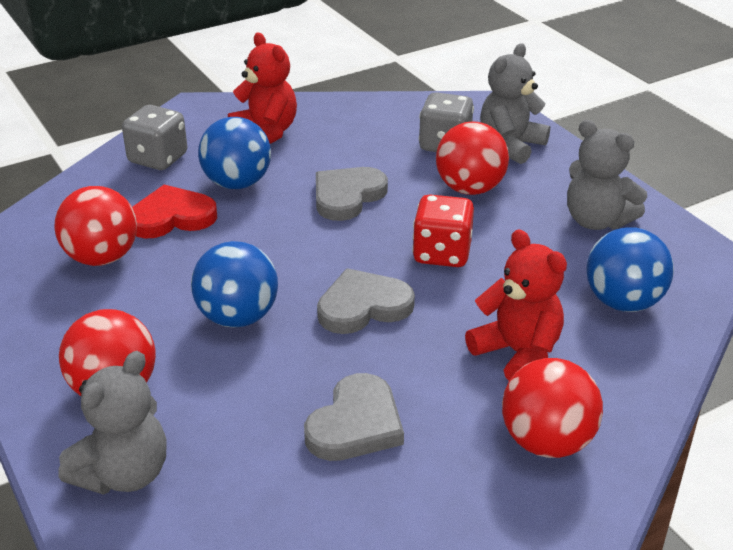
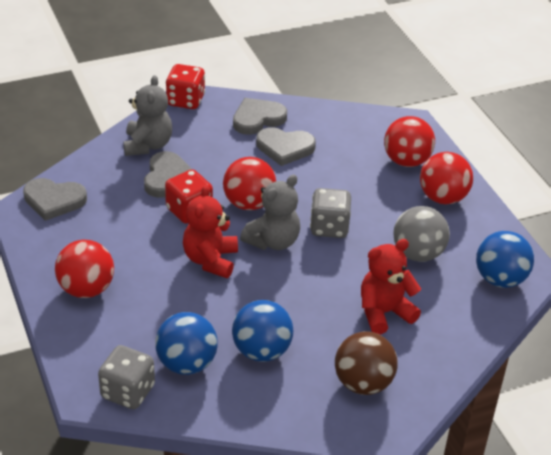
brown ball: none = 0 -> [335,331,398,395] = 1
grey ball: none = 0 -> [393,206,450,262] = 1
grey heart: [304,373,404,461] [316,167,388,221] [317,268,415,334] = 3 -> [23,178,87,221] [144,151,192,198] [233,98,287,135] [256,127,316,166] = 4
grey teddy bear: [59,351,167,495] [480,43,550,164] [567,120,647,230] = 3 -> [123,75,172,156] [240,174,300,250] = 2
red dice: [412,194,474,267] = 1 -> [165,169,213,224] [166,64,205,109] = 2
red heart: [132,184,217,239] = 1 -> none = 0

